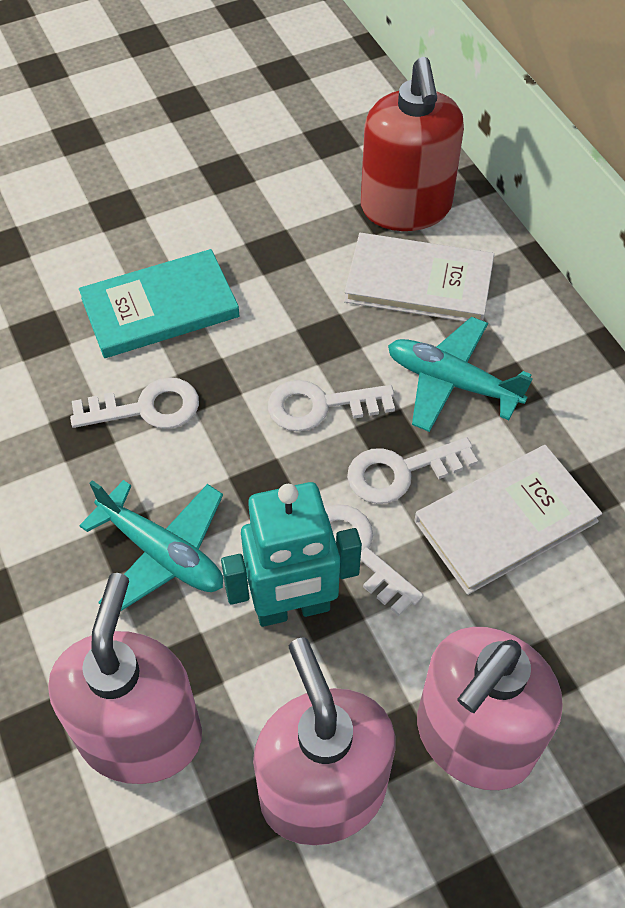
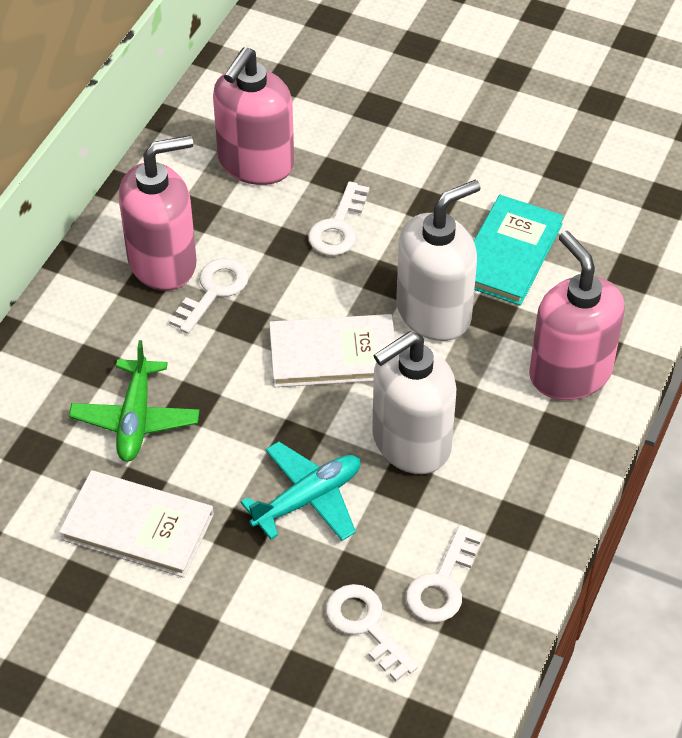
green plane: none = 0 -> [69,340,200,462] = 1
red soap dispenser: [361,57,464,231] = 1 -> none = 0
turquoise plane: [79,480,223,611] [388,317,533,432] = 2 -> [241,442,360,541] = 1
turquoise robot: [221,482,362,627] = 1 -> none = 0
white soap dispenser: none = 0 -> [372,331,456,474] [396,180,481,341] = 2

